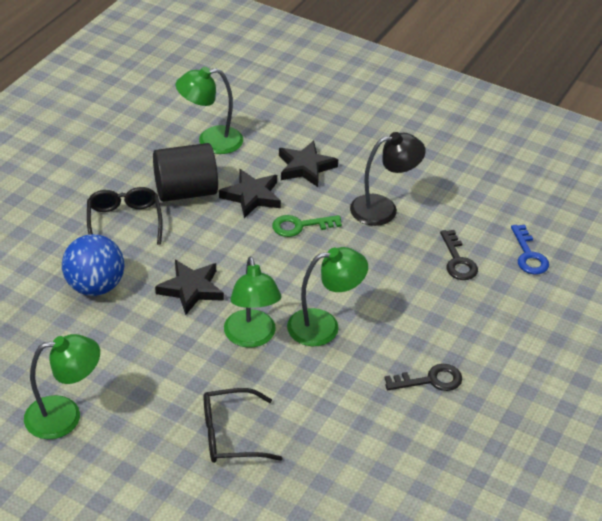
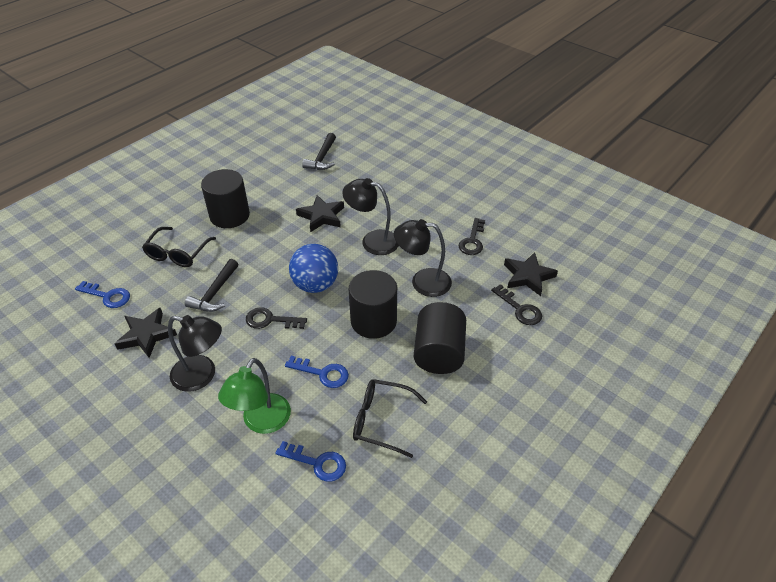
black cylinder: [153,143,218,202] = 1 -> [201,169,250,228] [349,270,397,339] [414,302,466,374] = 3
black hammer: none = 0 -> [185,259,238,312] [302,133,336,170] = 2
black key: [384,364,462,391] [440,230,478,280] = 2 -> [246,307,307,329] [459,218,485,255] [491,284,542,325] = 3
black lamp: [350,132,426,226] = 1 -> [168,315,222,392] [342,178,399,255] [394,219,452,297] = 3
blue key: [511,224,549,274] = 1 -> [75,281,130,308] [275,441,346,482] [285,356,349,388] = 3
green key: [272,215,342,237] = 1 -> none = 0
green lamp: [24,334,100,439] [176,67,243,154] [224,257,282,348] [287,247,368,346] = 4 -> [218,358,291,434] = 1

